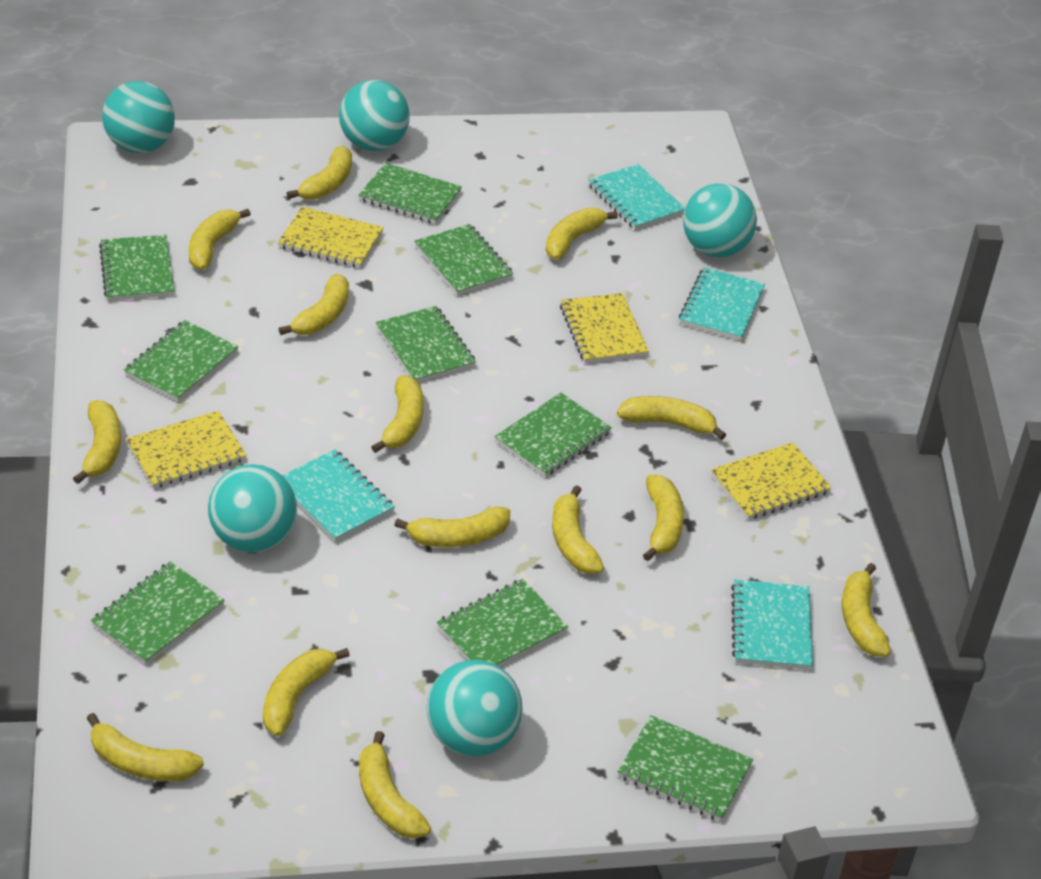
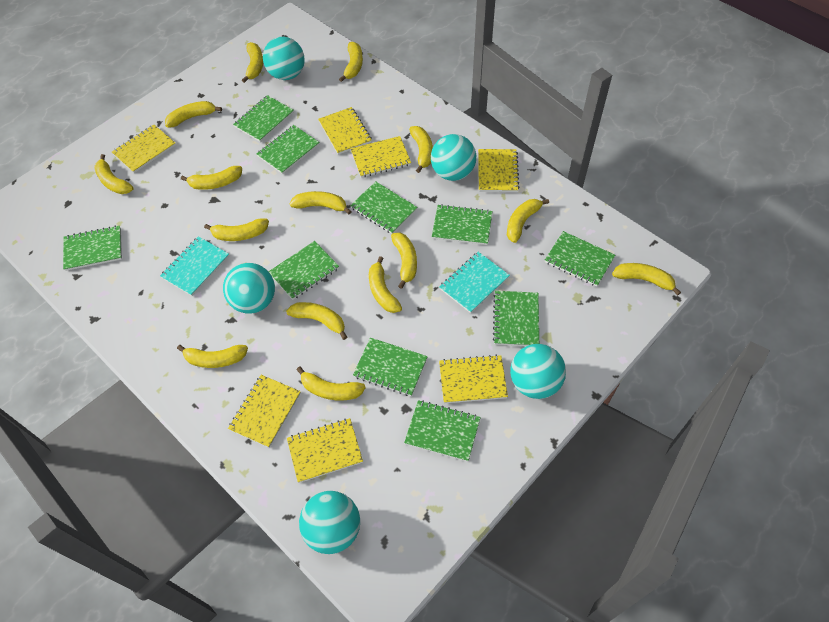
green notebook: [91,561,225,665] [99,235,174,301] [124,320,238,402] [358,163,462,224] [376,306,476,382] [414,224,513,295] [437,579,568,666] [495,393,612,477] [617,715,753,821] = 9 -> [63,226,122,271] [233,95,294,142] [257,125,320,174] [268,241,339,300] [350,182,417,234] [353,338,428,396] [404,400,481,462] [432,204,493,245] [493,291,539,346] [545,231,615,287] = 10
turquoise notebook: [282,449,395,542] [588,164,685,230] [679,267,765,341] [731,579,813,670] = 4 -> [160,236,229,296] [439,252,510,313] = 2
yellow banana: [73,400,121,484] [87,713,204,781] [189,209,251,270] [263,648,350,736] [279,274,349,335] [287,146,352,200] [359,731,431,839] [371,376,424,453] [394,506,510,547] [546,208,618,260] [552,485,604,574] [617,396,726,440] [643,474,684,561] [842,563,891,657] = 14 -> [94,154,134,194] [165,101,222,128] [177,345,248,368] [181,166,242,190] [204,218,269,241] [242,42,263,83] [286,302,347,340] [290,191,352,214] [296,366,366,401] [339,42,363,82] [369,256,402,313] [391,233,417,289] [409,126,433,173] [507,199,549,243] [612,263,681,295] = 15
yellow notebook: [126,411,247,489] [278,207,384,268] [560,293,649,363] [711,442,832,520] = 4 -> [112,125,176,173] [228,375,301,448] [287,418,363,483] [318,107,372,155] [351,136,411,178] [439,355,508,403] [478,149,520,192] = 7

